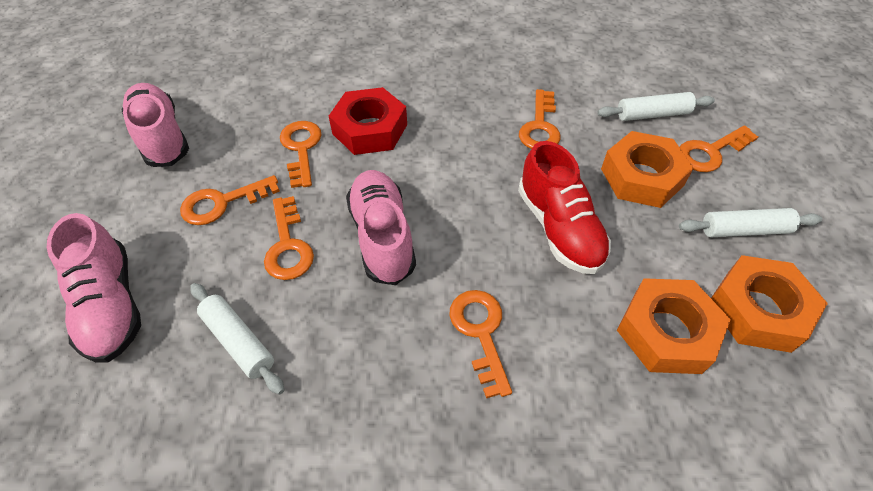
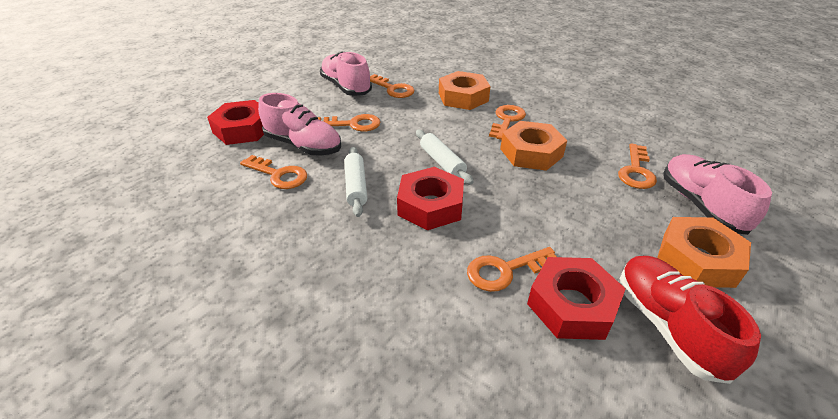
red nut: [329,87,407,155] = 1 -> [207,100,264,145] [397,167,464,230] [527,257,626,340] = 3
white rolling pin: [190,283,284,395] [597,92,715,121] [679,208,822,237] = 3 -> [344,147,367,217] [416,129,474,185] = 2

